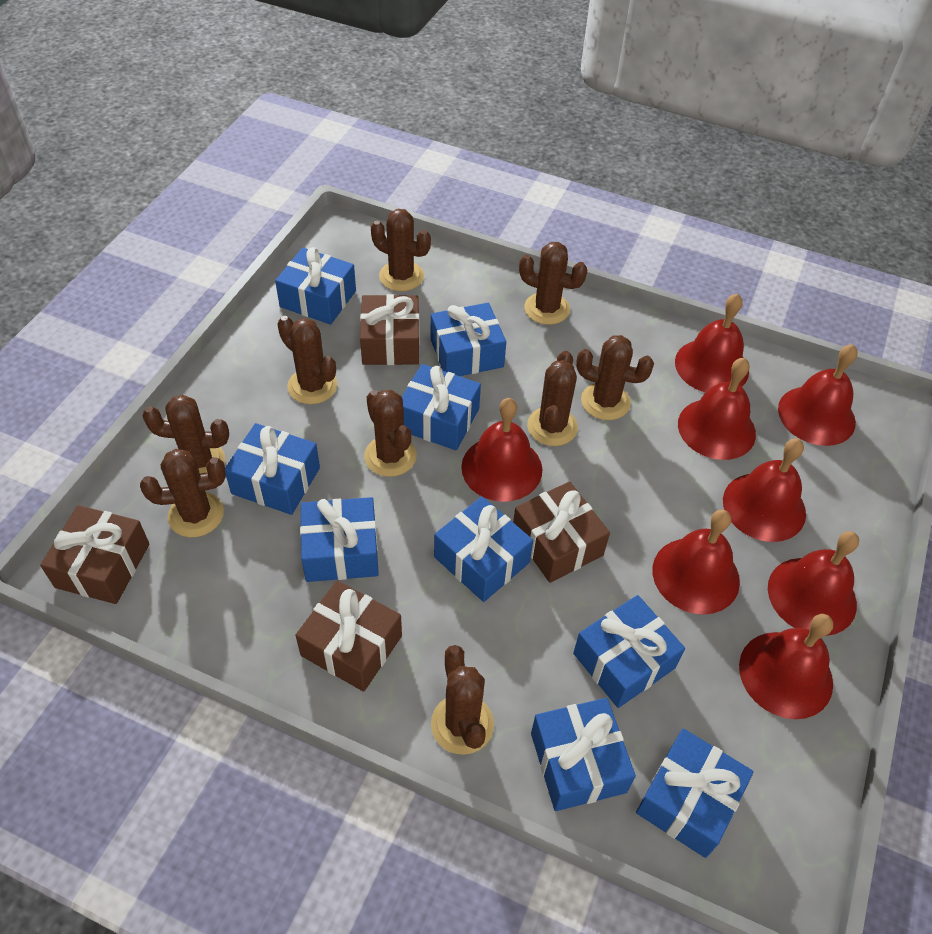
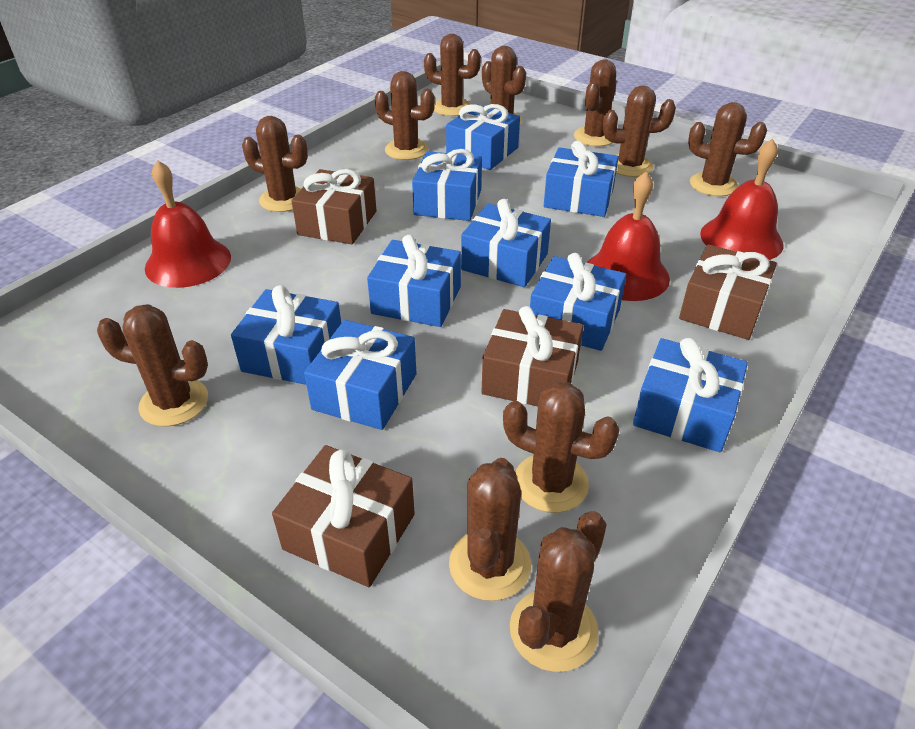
brown cactus: [140,449,226,537] [142,395,229,473] [277,316,337,404] [364,390,417,477] [371,209,431,291] [431,645,494,755] [519,242,587,325] [527,351,578,446] [576,335,654,420] = 9 -> [97,304,208,427] [242,116,308,212] [375,71,435,160] [424,34,481,116] [449,458,531,601] [482,46,526,125] [503,382,620,513] [510,511,607,672] [574,59,617,146] [603,85,676,177] [688,102,767,196] = 11
red bell: [461,398,542,502] [652,510,740,615] [675,293,749,392] [678,358,756,460] [723,438,806,542] [739,614,833,719] [768,531,859,636] [778,344,858,446] = 8 -> [145,160,231,288] [587,172,670,301] [700,139,784,260] = 3

